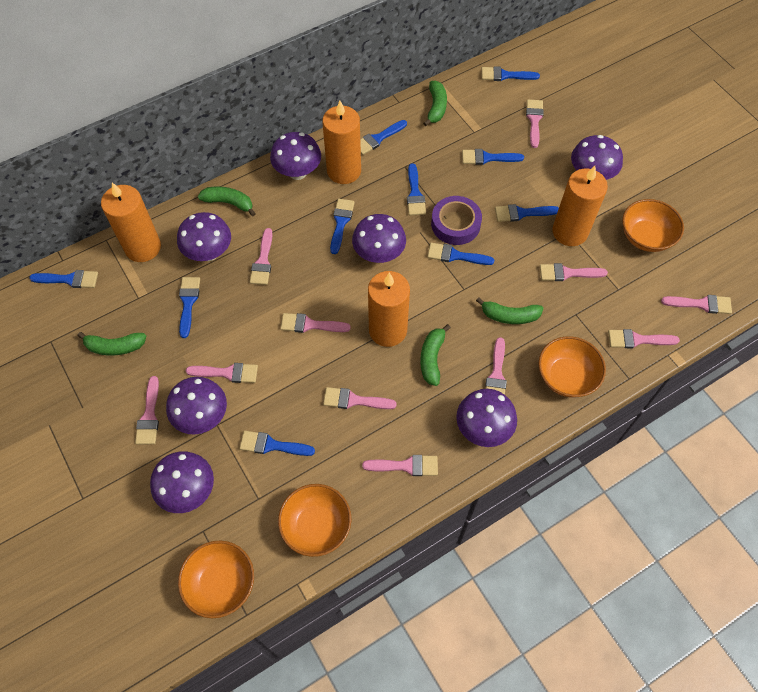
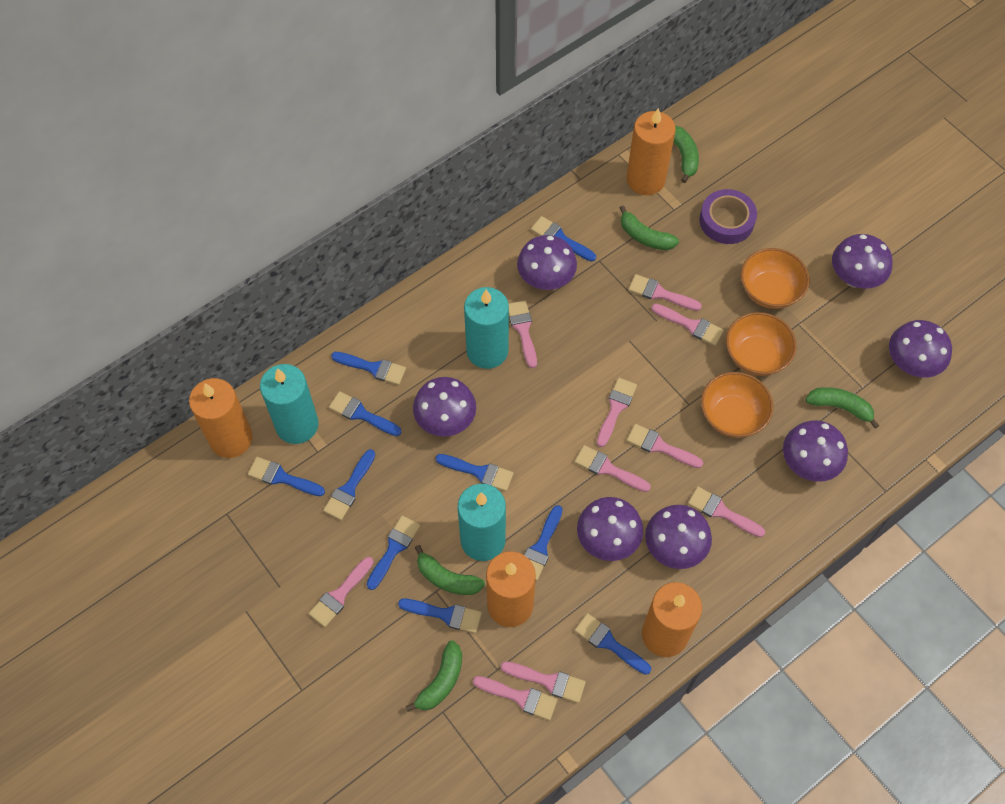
orange bowl: [178,541,254,618] [278,484,351,557] [538,336,606,397] [622,199,684,252] = 4 -> [701,372,773,438] [726,312,797,376] [741,248,810,309] = 3
pink brush: [135,376,159,444] [186,363,258,383] [250,228,273,285] [280,313,351,333] [323,387,397,409] [362,455,438,476] [485,337,507,394] [526,99,544,148] [540,263,608,281] [608,329,680,348] [661,295,732,314] = 11 -> [309,557,374,627] [473,676,558,720] [501,661,586,703] [509,300,537,368] [574,445,651,492] [597,378,637,447] [626,424,703,468] [628,274,702,311] [651,304,724,346] [688,487,766,537] = 10
turquoise candle: none = 0 -> [260,364,318,444] [458,484,506,561] [464,287,509,369] = 3

